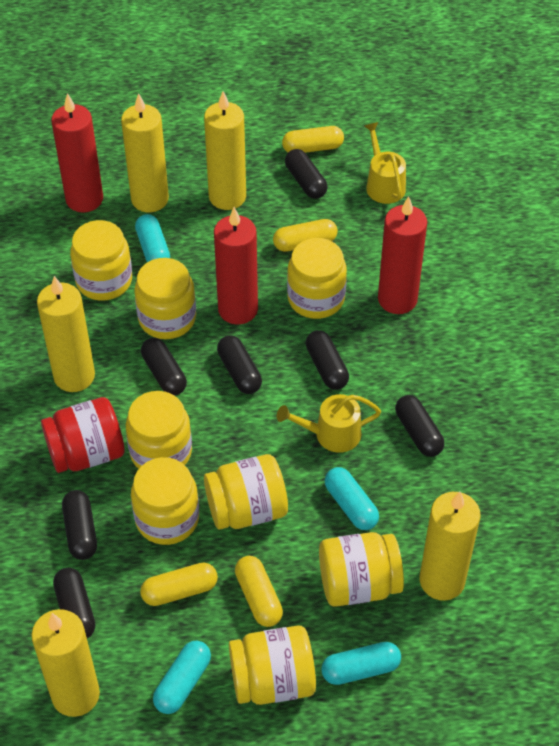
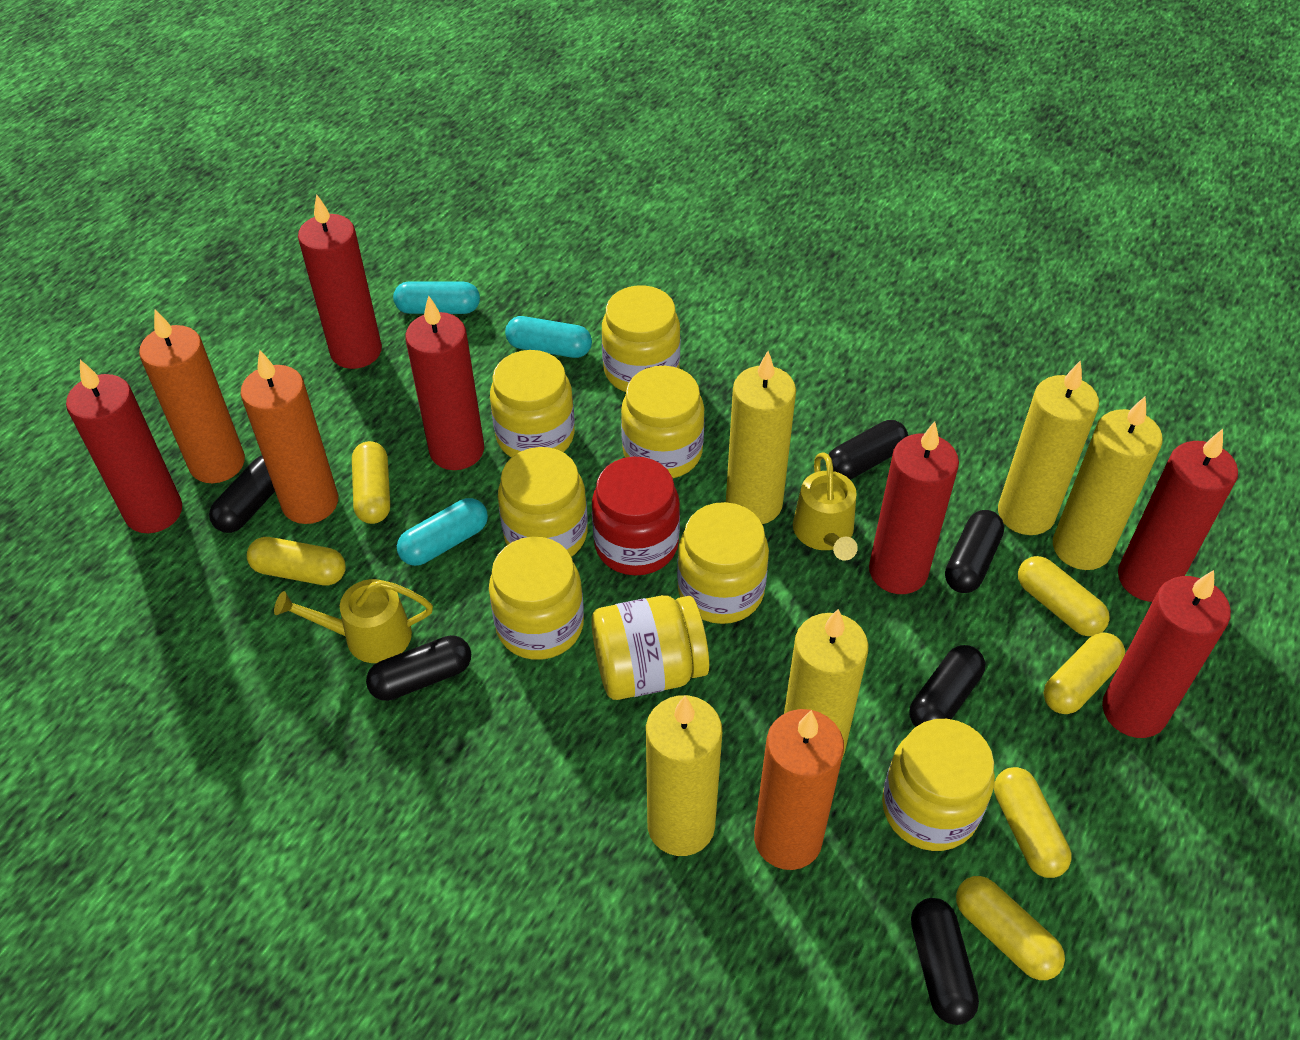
black capsule: [53,568,95,638] [62,490,97,560] [141,338,187,395] [217,335,262,394] [285,149,327,199] [306,330,349,390] [395,395,444,457] = 7 -> [209,456,275,533] [366,635,471,701] [826,420,908,480] [909,645,985,727] [911,898,979,1025] [945,510,1004,593] = 6
orange candle: none = 0 -> [139,309,245,483] [240,350,338,524] [754,709,844,870] = 3
red candle: [51,93,103,212] [214,207,258,325] [378,196,427,314] = 3 -> [66,360,182,533] [298,194,382,369] [405,295,484,470] [869,421,959,594] [1102,570,1231,738] [1118,429,1238,602] = 6
turquoise capsule: [135,214,170,262] [153,641,211,714] [321,642,401,685] [324,467,379,530] = 4 -> [393,281,480,314] [397,498,488,566] [505,316,592,358] = 3
yellow capsule: [140,563,218,606] [235,556,283,627] [273,219,338,252] [282,126,344,153] = 4 -> [247,537,346,586] [352,441,390,524] [956,876,1065,980] [994,767,1071,878] [1018,556,1110,636] [1043,633,1125,714] = 6

